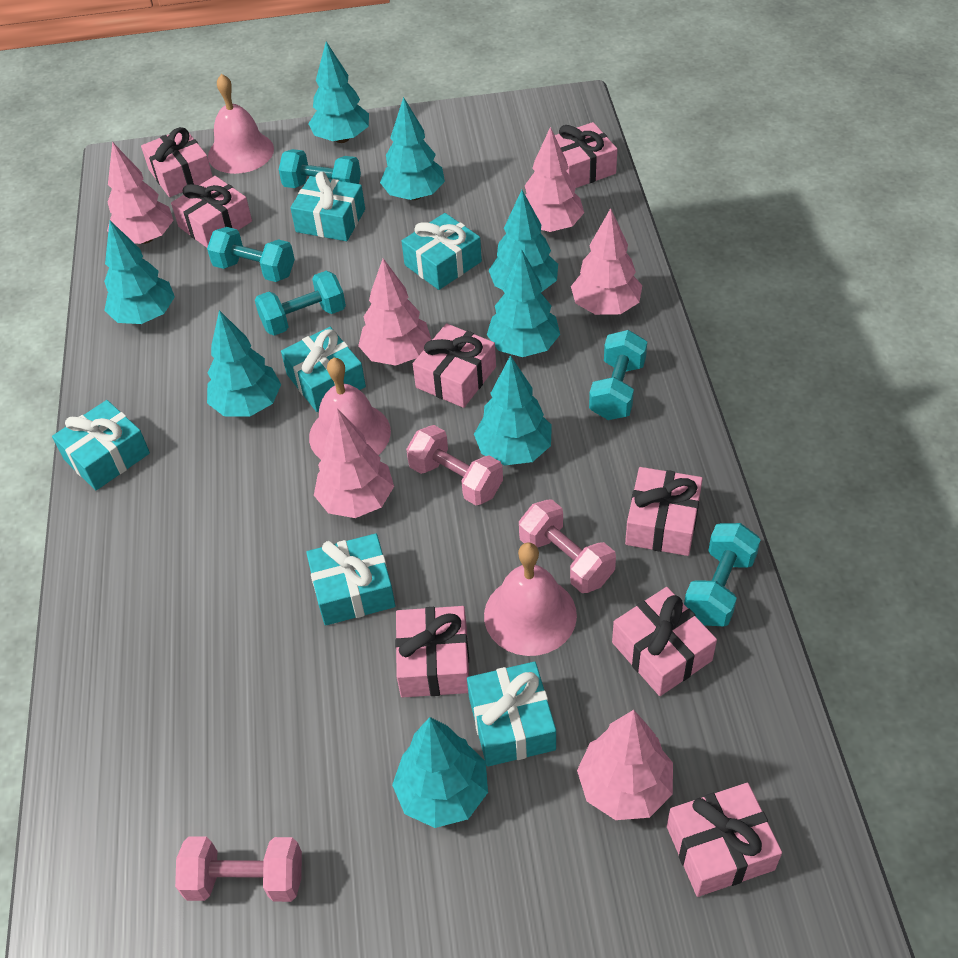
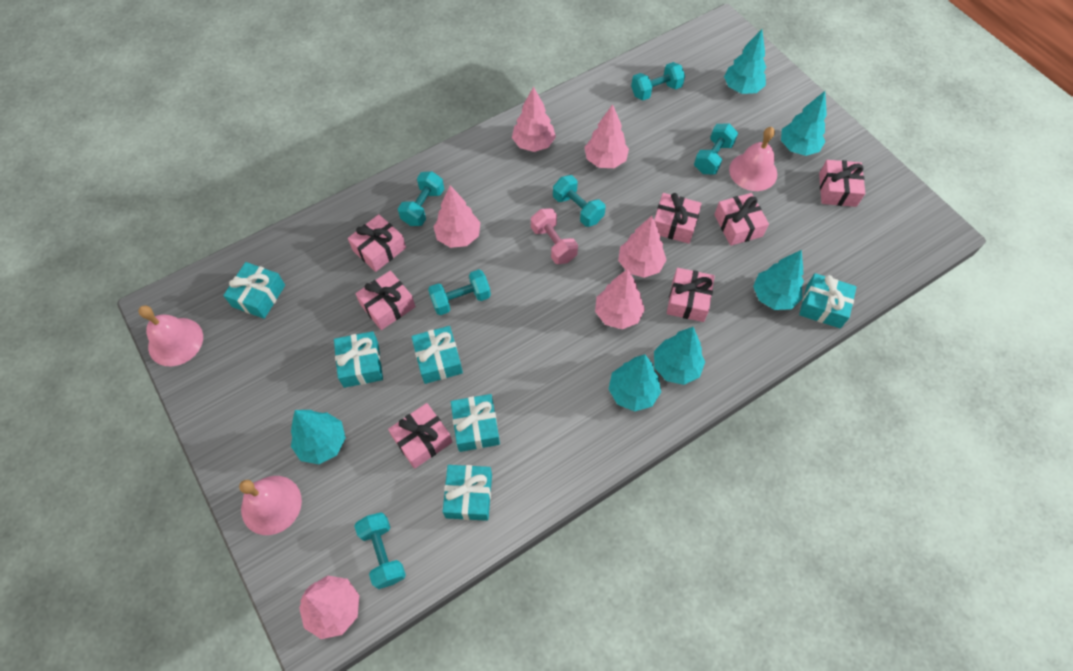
pink dumbbell: [175,836,302,902] [406,425,503,505] [519,499,616,593] = 3 -> [531,208,578,264] = 1
pink gift: [141,127,213,197] [171,176,252,248] [395,606,469,698] [413,323,496,408] [555,122,617,188] [612,587,717,696] [625,467,703,556] [667,783,782,897] = 8 -> [348,214,406,272] [355,270,415,330] [388,403,452,469] [654,193,702,244] [667,268,715,322] [714,193,769,246] [819,160,865,207] = 7
turquoise dumbbell: [207,227,295,282] [255,271,346,336] [279,149,361,188] [589,330,647,420] [684,523,761,626] = 5 -> [354,512,406,589] [398,171,444,226] [428,269,491,315] [553,175,606,227] [631,62,685,101] [694,124,738,175] = 6
turquoise tree: [104,221,175,324] [207,310,281,417] [308,42,369,143] [380,97,445,200] [392,717,488,828] [474,355,552,465] [487,249,560,357] [489,190,558,292] = 8 -> [291,410,346,464] [609,354,661,412] [654,327,705,385] [724,29,766,94] [753,250,804,310] [781,91,827,156] = 6

